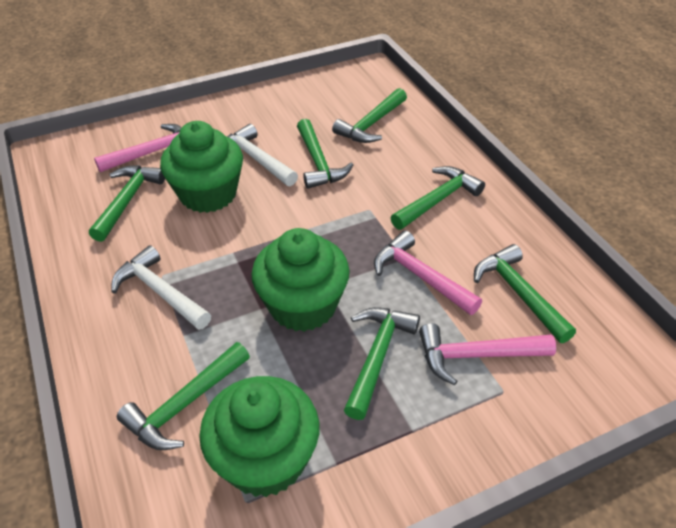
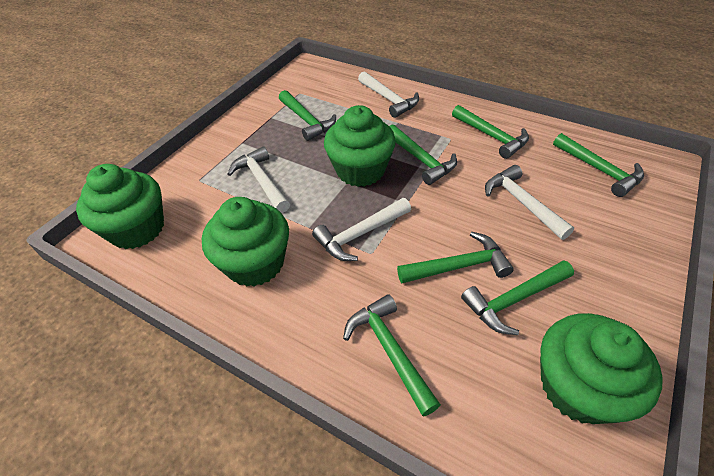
green cupcake: [160,121,243,213] [199,376,320,497] [251,228,350,332] = 3 -> [76,164,164,249] [202,197,289,287] [324,105,396,187] [540,313,663,424] = 4
pink hammer: [94,124,182,172] [374,231,482,315] [419,323,556,386] = 3 -> none = 0
white hammer: [111,245,211,330] [227,124,298,186] = 2 -> [228,146,290,213] [312,198,411,261] [358,72,419,118] [485,165,574,240] = 4

